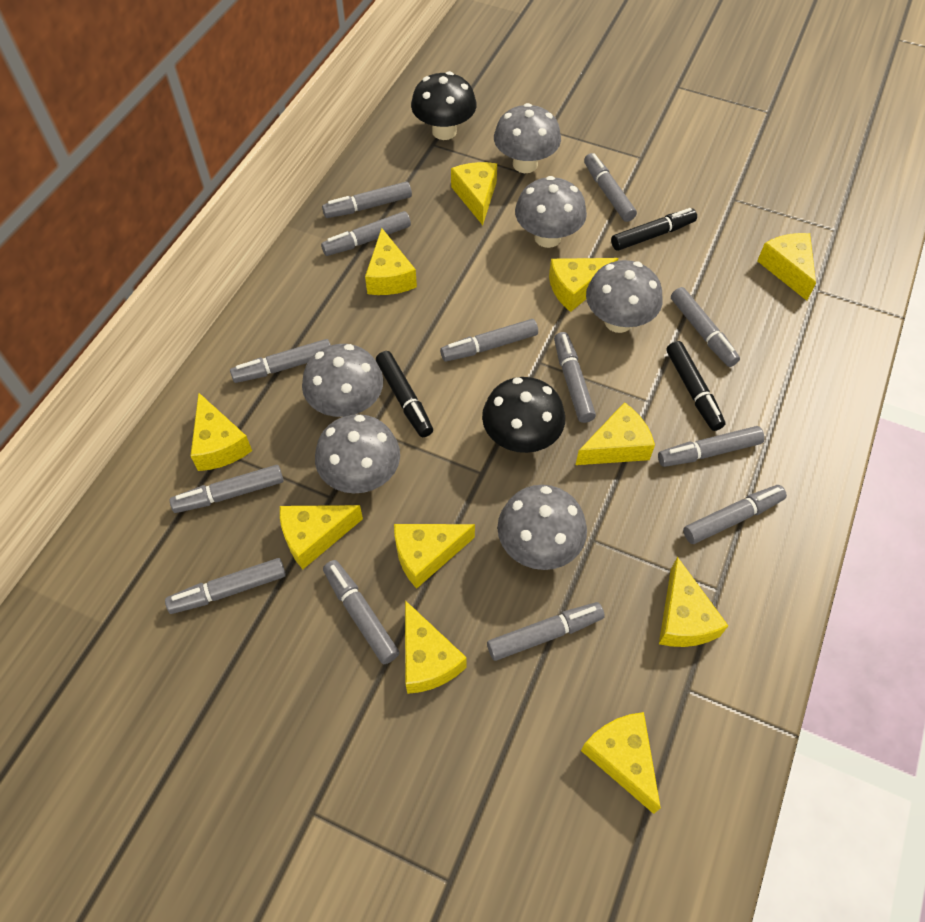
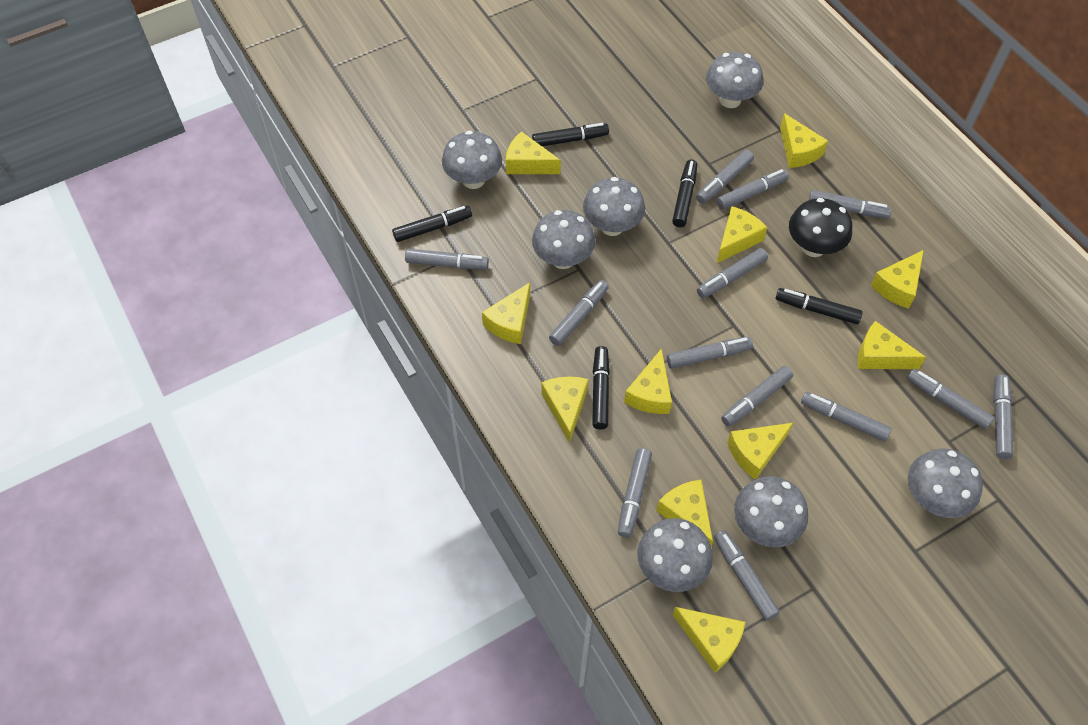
black marker: [376,351,433,437] [611,208,697,251] [667,341,726,431] = 3 -> [392,206,472,242] [532,123,609,146] [592,346,610,429] [672,160,697,227] [776,288,863,324] = 5
black mushroom: [411,71,477,140] [482,377,565,453] = 2 -> [789,198,852,257] = 1
grey mushroom: [302,344,383,417] [315,414,400,493] [494,103,561,173] [497,485,587,570] [515,176,587,248] [586,260,663,333] = 6 -> [442,131,502,189] [532,210,595,269] [583,177,645,236] [637,518,713,592] [706,52,763,108] [734,476,808,548] [908,448,983,518] = 7

